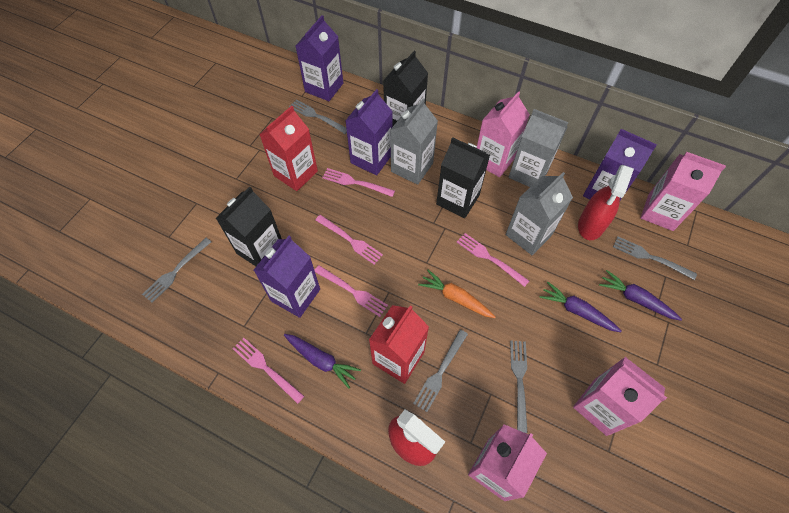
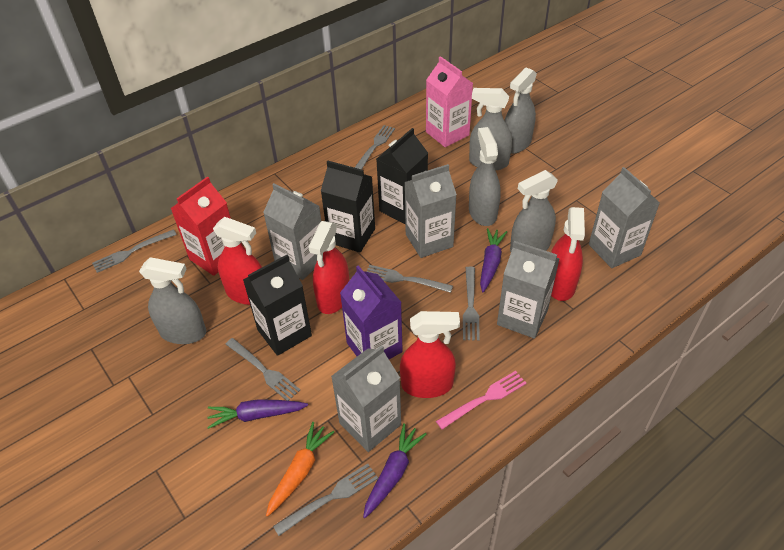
grey carton: [391,99,438,185] [506,172,573,255] [509,109,568,187] = 3 -> [263,183,321,280] [331,345,401,452] [405,164,457,258] [497,241,560,339] [589,167,660,268] = 5
grey fork: [142,238,211,303] [289,99,347,134] [413,329,468,412] [510,340,527,433] [613,237,697,280] = 5 -> [92,229,177,273] [226,338,300,401] [273,464,378,536] [355,125,395,169] [366,265,453,293] [463,267,480,341] = 6
grey spray bottle: none = 0 -> [139,257,206,344] [469,88,512,170] [469,127,501,226] [505,68,537,154] [510,170,558,252] = 5
pink carton: [468,425,547,501] [477,91,530,177] [573,357,667,436] [641,152,726,231] = 4 -> [426,56,473,147] = 1
pink fork: [233,338,304,404] [315,215,383,265] [315,265,388,317] [322,168,395,197] [457,233,529,287] = 5 -> [436,371,527,429] = 1
purple carton: [254,236,320,318] [296,15,343,101] [345,89,393,175] [583,129,657,200] = 4 -> [340,265,403,359] = 1
red carton: [259,106,318,191] [369,305,429,384] = 2 -> [171,176,231,276] = 1
red spray bottle: [388,410,445,466] [578,165,634,240] = 2 -> [213,217,262,305] [308,221,349,314] [400,311,460,398] [551,207,585,301] = 4

